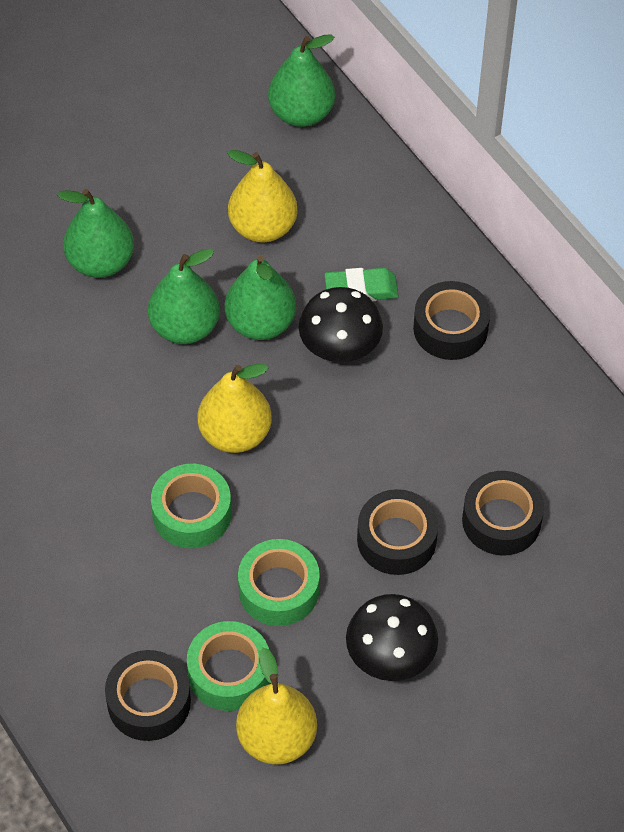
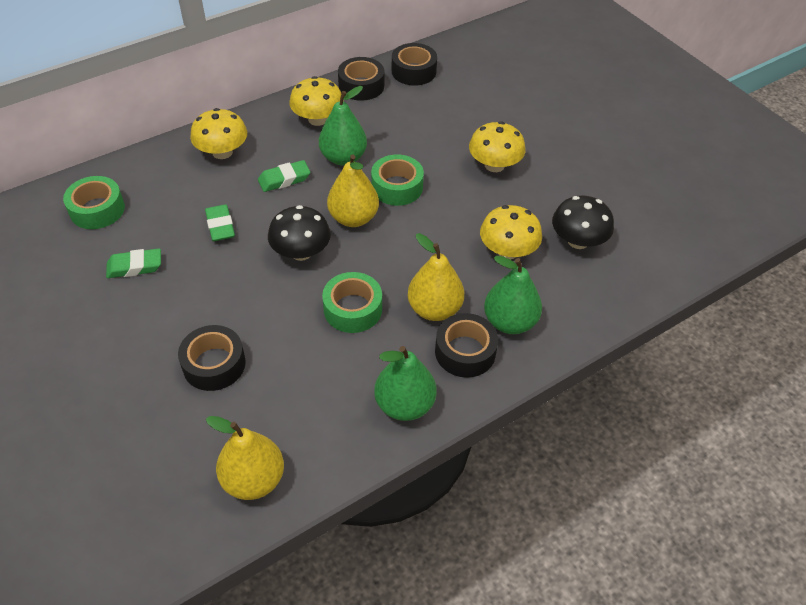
green eraser: [324,268,399,301] = 1 -> [106,249,161,278] [205,204,235,241] [258,160,310,192] = 3
green pear: [57,189,134,278] [148,249,220,344] [225,255,296,340] [268,34,335,127] = 4 -> [319,86,367,166] [374,346,436,421] [484,256,542,334] = 3
yellow mushroom: none = 0 -> [190,108,247,159] [289,76,344,126] [469,121,525,172] [480,205,542,259] = 4

